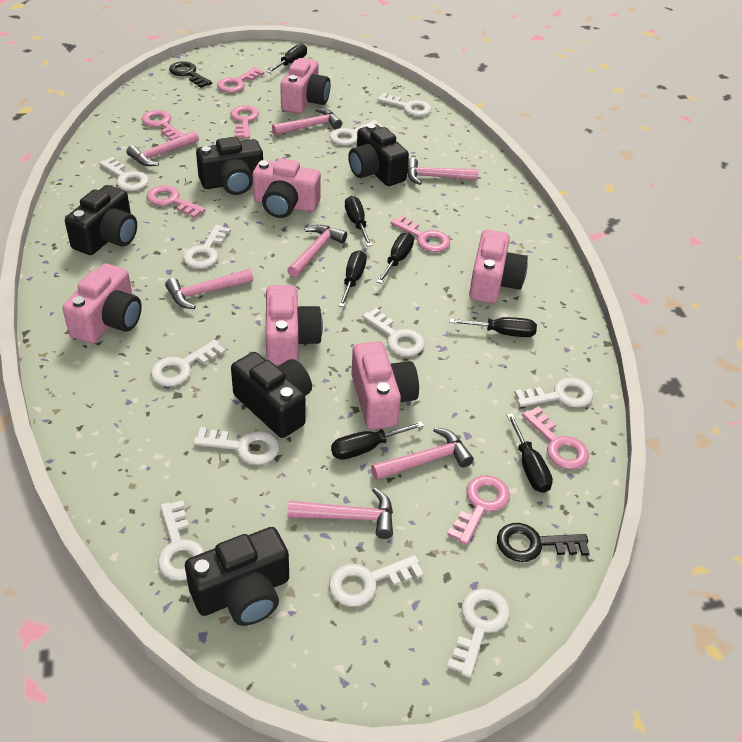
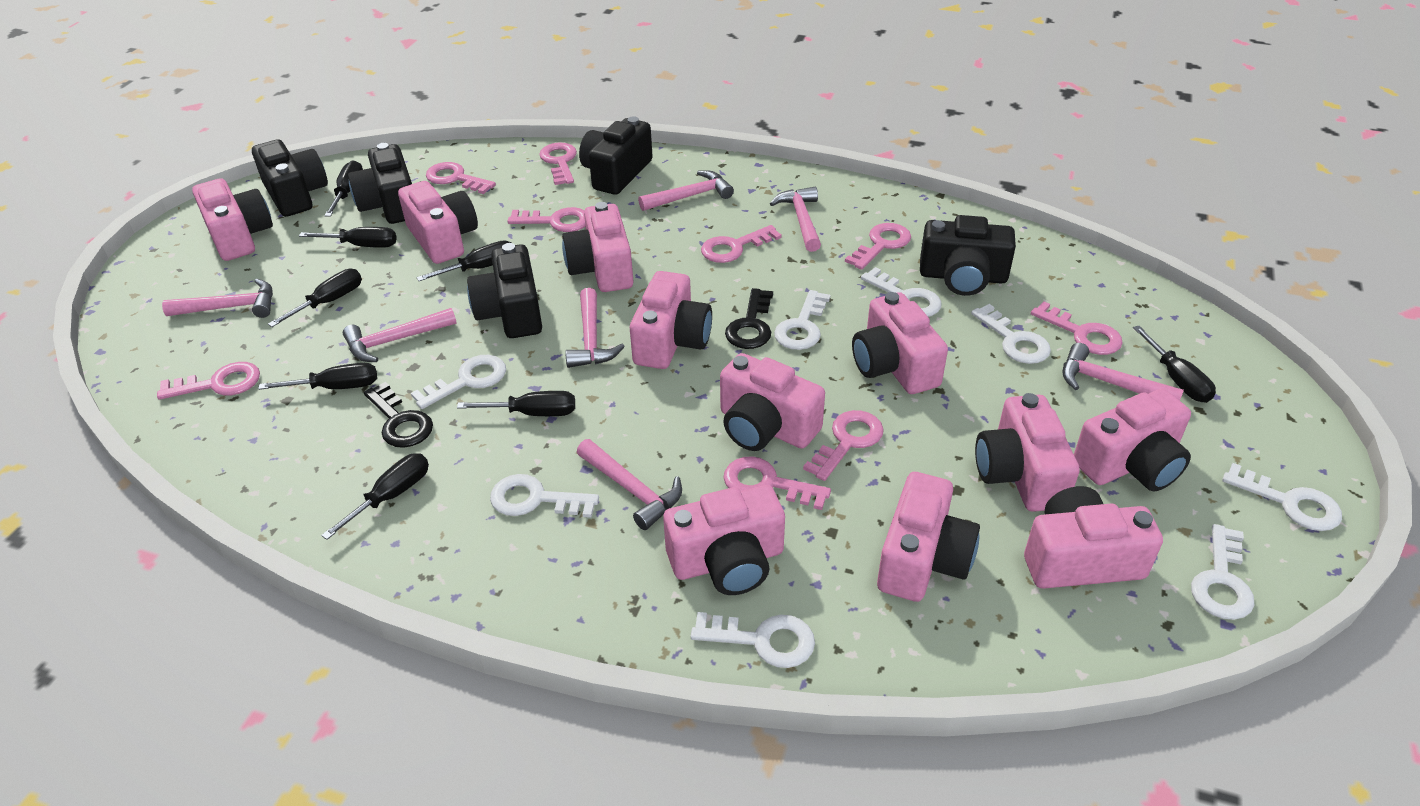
black screwdriver: [266,44,307,73] [331,421,424,460] [339,250,367,307] [345,196,372,247] [377,232,414,284] [449,317,537,337] [507,413,553,493] = 7 -> [258,363,377,390] [268,269,362,327] [299,227,397,248] [321,453,429,540] [324,160,363,217] [416,241,512,281] [457,391,575,416] [1133,326,1216,403] = 8
pink camera: [62,264,142,344] [253,158,321,218] [266,285,323,365] [280,58,331,114] [351,341,419,430] [469,230,528,304] = 6 -> [192,178,273,261] [398,181,478,264] [562,202,634,292] [630,271,712,369] [663,485,785,595] [720,353,825,451] [852,292,948,394] [877,472,980,602] [975,393,1080,512] [1024,486,1163,589] [1074,389,1191,491] = 11
pink key: [142,110,184,140] [147,185,206,218] [217,67,264,93] [230,105,259,138] [391,215,450,252] [447,475,510,545] [522,406,589,469] = 7 -> [157,362,260,400] [426,162,496,194] [508,207,585,232] [539,142,577,185] [701,225,782,263] [724,456,831,510] [803,410,884,481] [845,223,911,270] [1031,301,1123,355] = 9
white key: [99,157,149,191] [151,340,226,386] [158,500,205,581] [183,225,231,269] [193,427,279,465] [329,120,383,145] [329,555,424,607] [362,308,425,356] [377,93,431,116] [447,589,510,678] [514,377,593,407] = 11 -> [411,355,506,409] [490,474,599,518] [691,612,815,668] [774,290,830,350] [861,267,942,317] [971,304,1051,364] [1191,524,1254,620] [1222,463,1342,531] = 8

